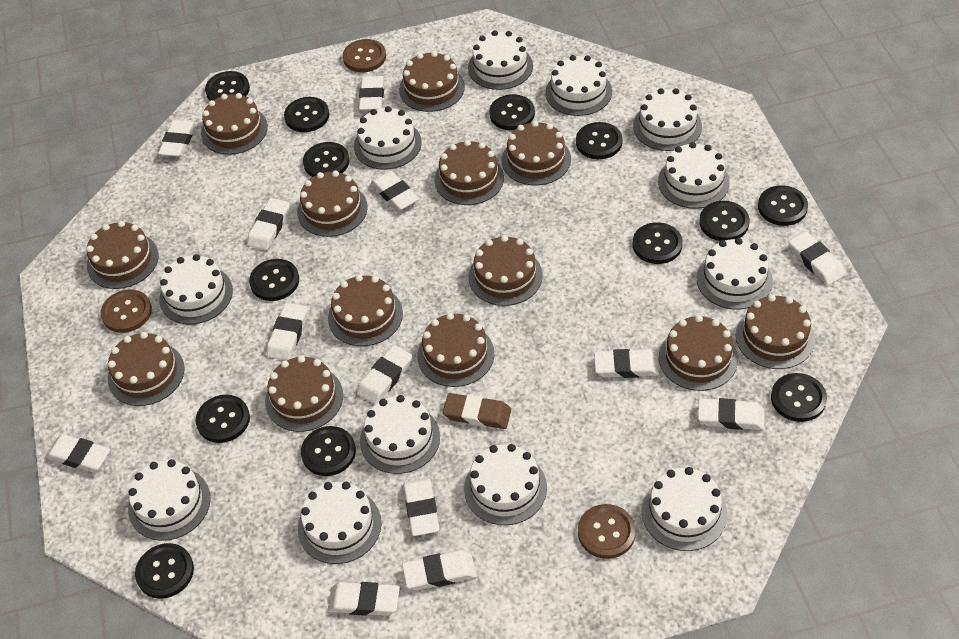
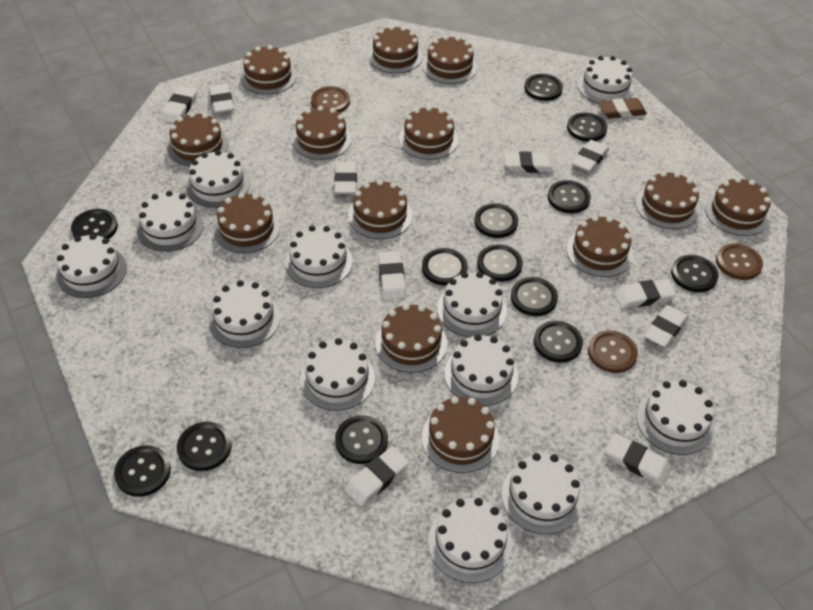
white eraser: [46,434,110,472] [158,120,196,157] [247,198,290,250] [267,303,308,361] [328,582,400,616] [357,345,413,405] [359,76,384,111] [371,171,419,211] [402,550,477,590] [404,478,440,536] [594,349,659,378] [698,398,764,430] [789,231,846,285] = 13 -> [162,86,197,123] [209,84,234,114] [334,162,357,194] [345,446,409,506] [378,251,406,300] [504,152,554,173] [572,140,609,173] [605,433,672,486] [614,279,676,308] [644,305,688,348] = 10

